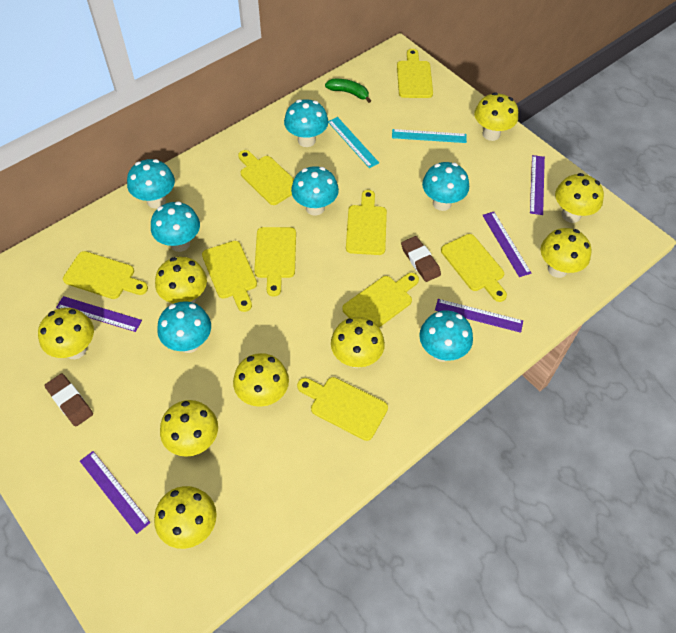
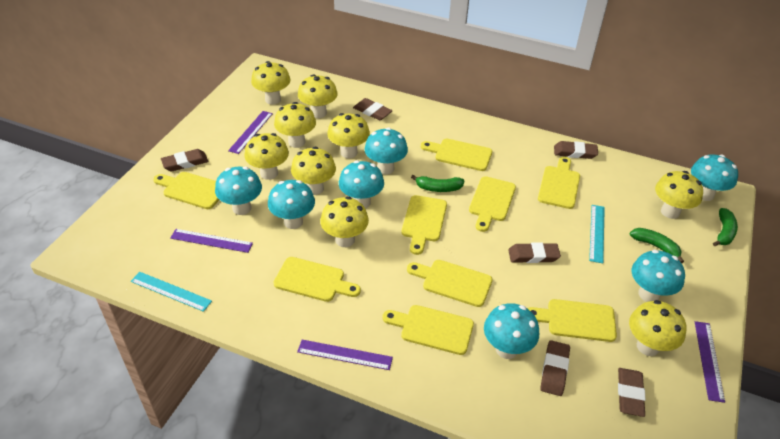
brown eraser: [44,374,93,427] [401,236,441,282] = 2 -> [161,149,208,171] [353,98,393,120] [508,242,561,263] [540,340,570,396] [554,141,598,159] [618,368,646,417] = 6
green banana: [325,79,371,103] = 1 -> [411,175,465,192] [630,228,684,263] [713,208,738,246] = 3
purple ruler: [56,296,142,332] [80,451,151,534] [435,299,523,333] [482,212,531,277] [530,155,545,215] = 5 -> [170,229,253,253] [228,111,273,154] [297,340,393,370] [695,321,725,403] = 4

